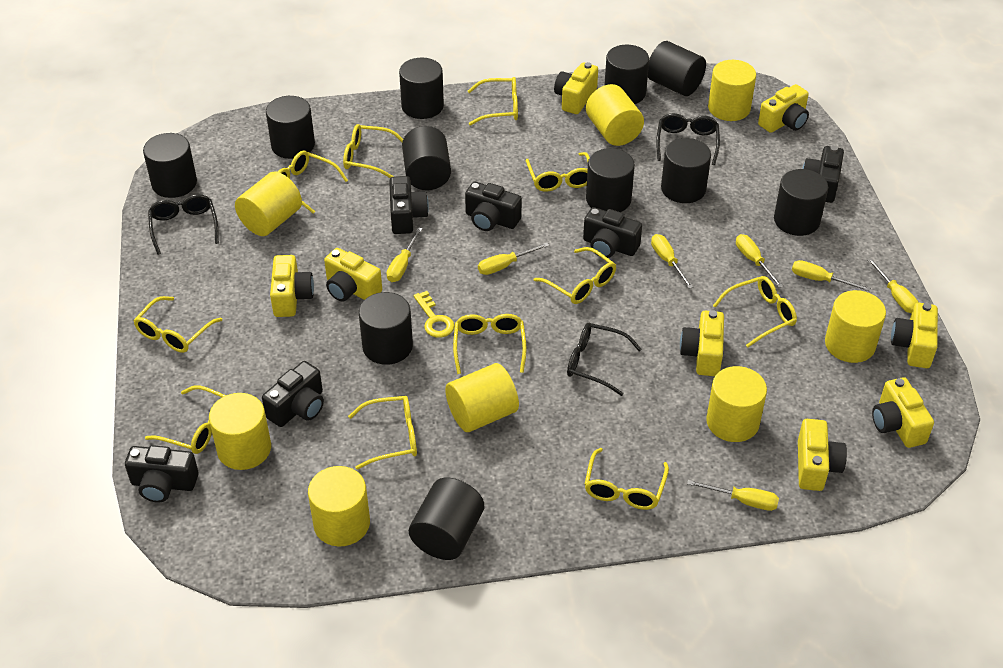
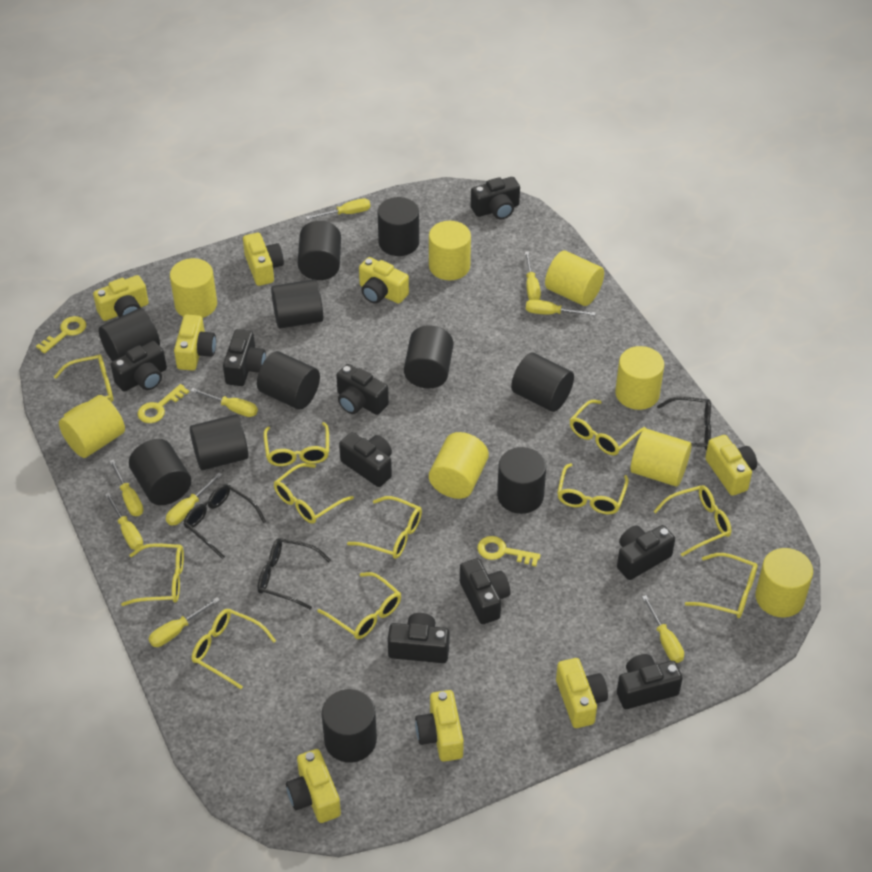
black camera: [125,445,199,503] [262,361,324,427] [389,176,429,234] [465,182,522,231] [583,207,642,258] [802,146,844,203] = 6 -> [111,341,167,392] [223,329,266,386] [336,364,389,415] [339,432,392,487] [388,613,449,663] [460,558,510,624] [471,177,520,219] [617,525,675,580] [617,654,683,709] = 9
yellow key: [413,291,455,338] = 1 -> [36,316,86,353] [137,384,189,423] [477,536,541,567] = 3
yellow screwdriver: [387,227,423,282] [478,243,549,275] [651,234,693,289] [687,480,779,511] [736,234,784,288] [792,260,871,291] [867,258,919,313] = 7 -> [105,493,143,550] [109,459,143,516] [149,597,220,647] [166,473,222,525] [191,388,258,417] [306,198,370,219] [525,251,541,300] [526,299,596,316] [642,595,684,663] = 9

